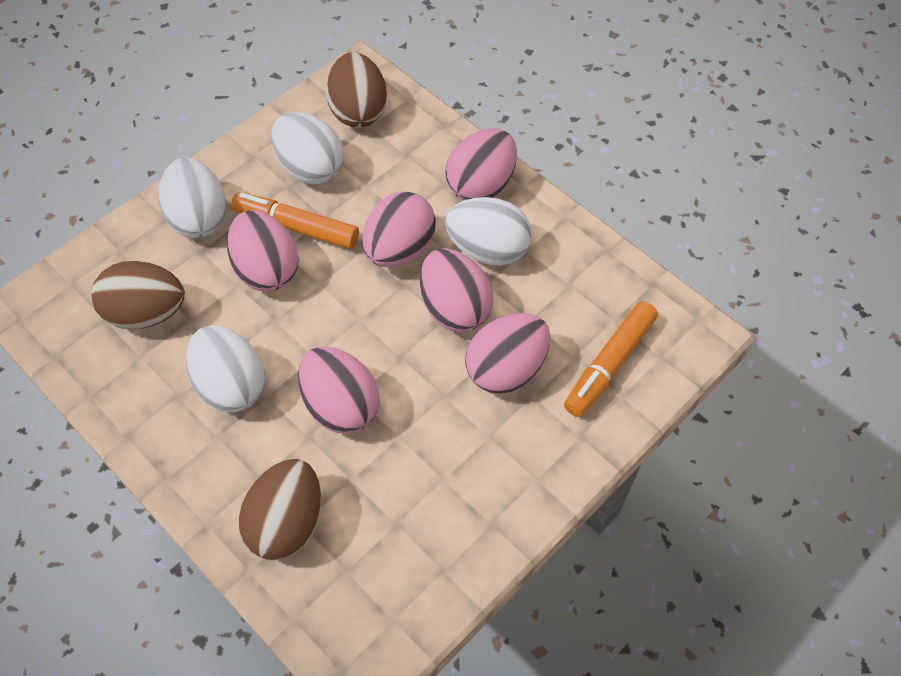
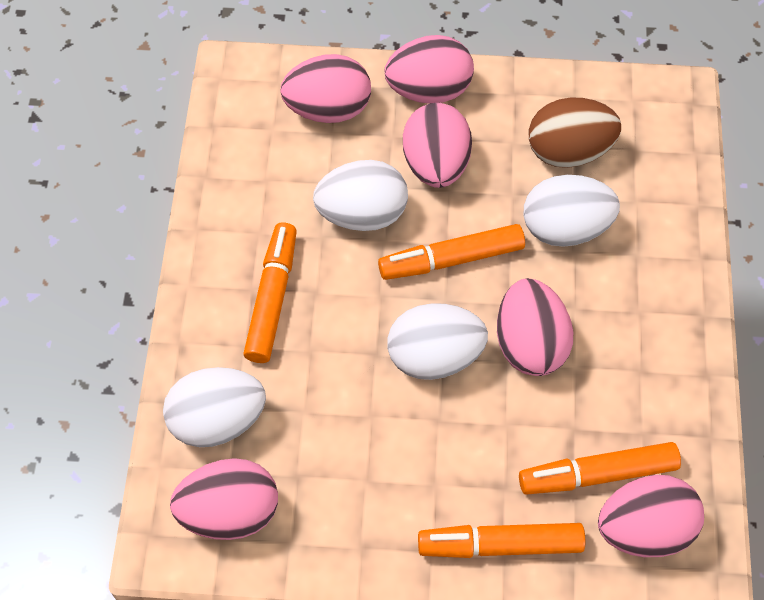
brown egg: [92,261,185,329] [238,459,321,560] [326,52,387,128] = 3 -> [529,98,621,168] = 1
orange marker: [231,192,359,249] [564,301,658,417] = 2 -> [243,222,297,363] [378,224,525,280] [418,523,585,558] [519,442,681,495] = 4

